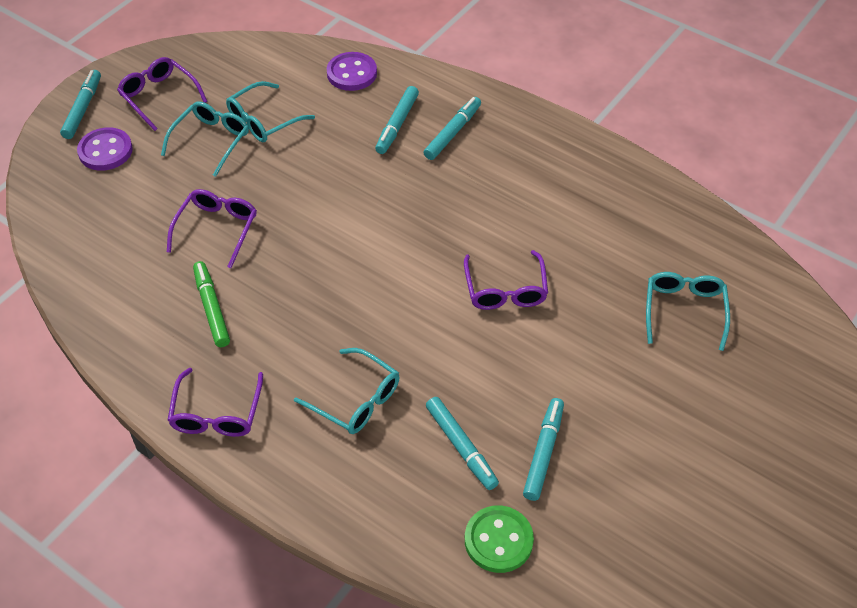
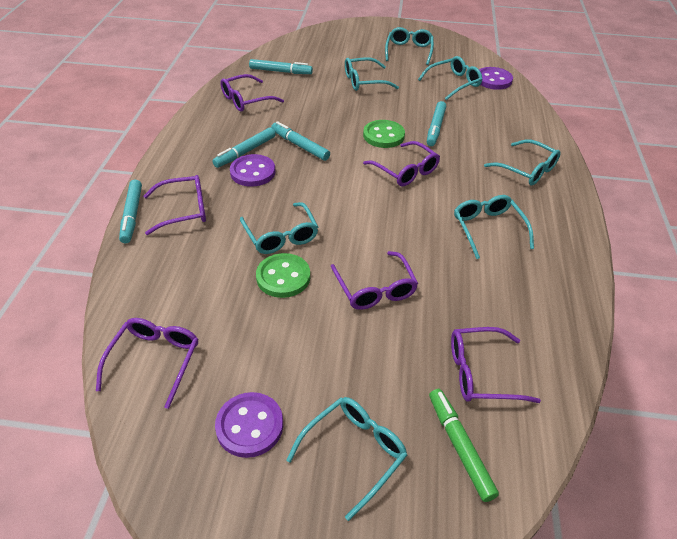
green button: [465,505,534,573] = 1 -> [256,253,310,298] [363,120,405,148] = 2
purple button: [77,127,133,171] [327,52,377,91] = 2 -> [215,392,283,458] [230,154,275,187] [479,67,513,90] = 3
purple glasses: [117,57,208,131] [167,189,257,268] [168,368,263,437] [464,250,548,310] = 4 -> [96,318,198,409] [143,175,206,235] [220,74,284,112] [331,251,418,310] [363,141,440,186] [451,327,541,403] = 6
turquoise glasses: [161,102,249,177] [226,81,315,142] [294,348,400,434] [646,272,730,351] = 4 -> [240,202,318,254] [286,397,407,521] [345,57,399,91] [385,27,434,65] [418,56,483,100] [454,195,534,259] [484,139,561,186] = 7

